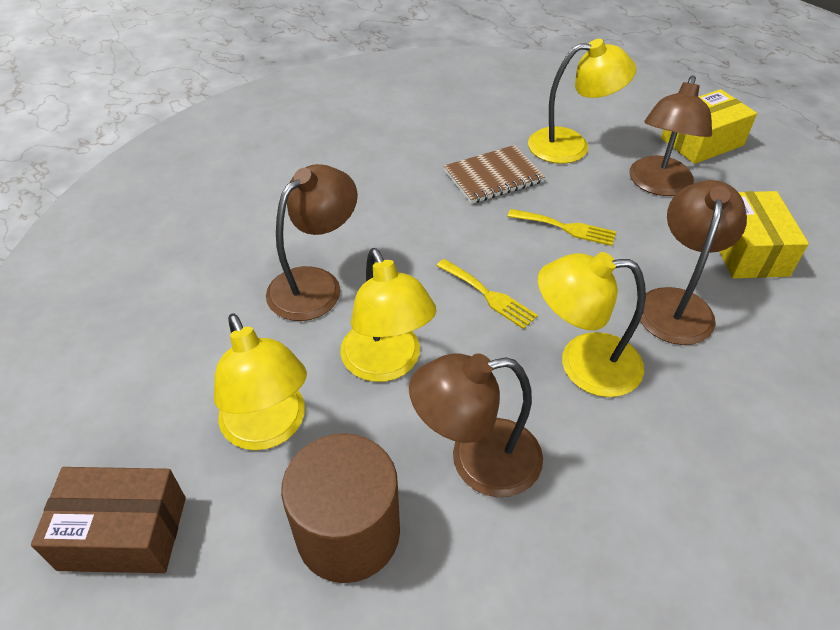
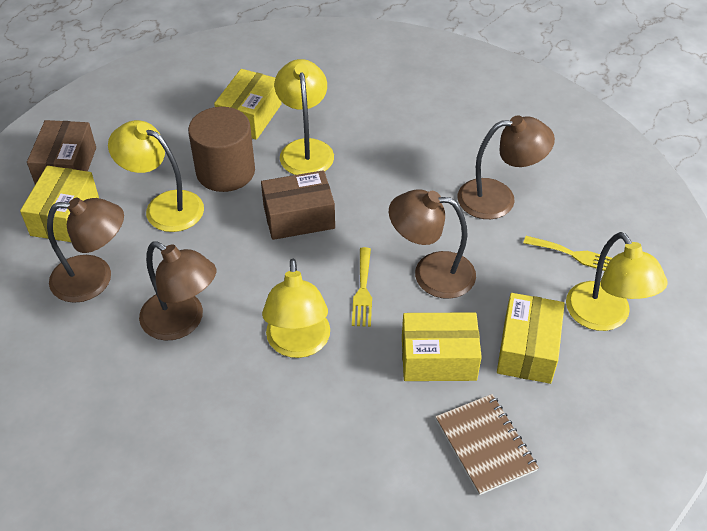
brown box: [31,467,186,573] = 1 -> [27,120,96,185] [261,170,335,240] = 2
yellow box: [661,89,757,164] [719,191,809,279] = 2 -> [20,166,99,242] [214,69,282,140] [402,312,482,381] [497,293,565,384] = 4

